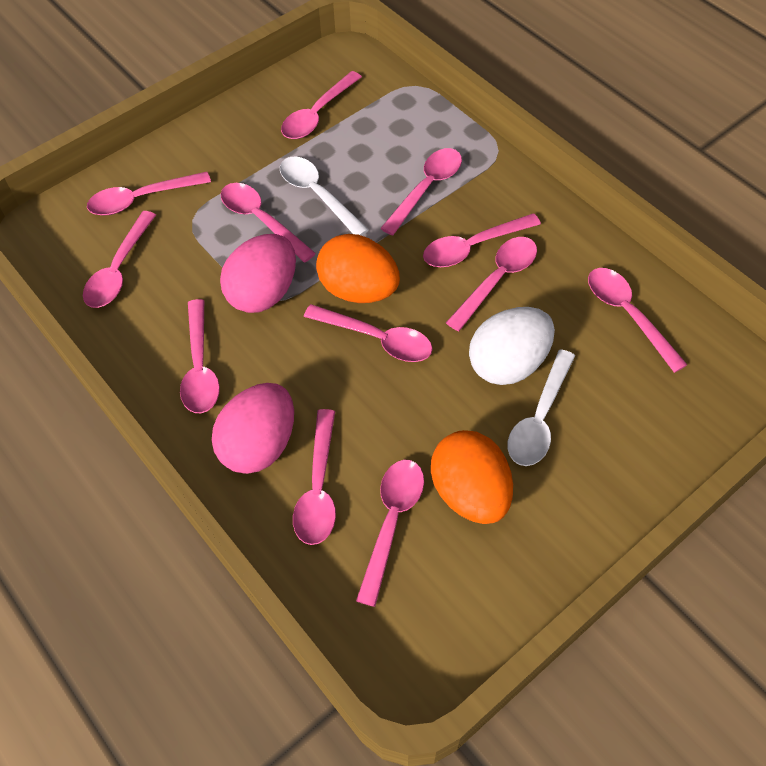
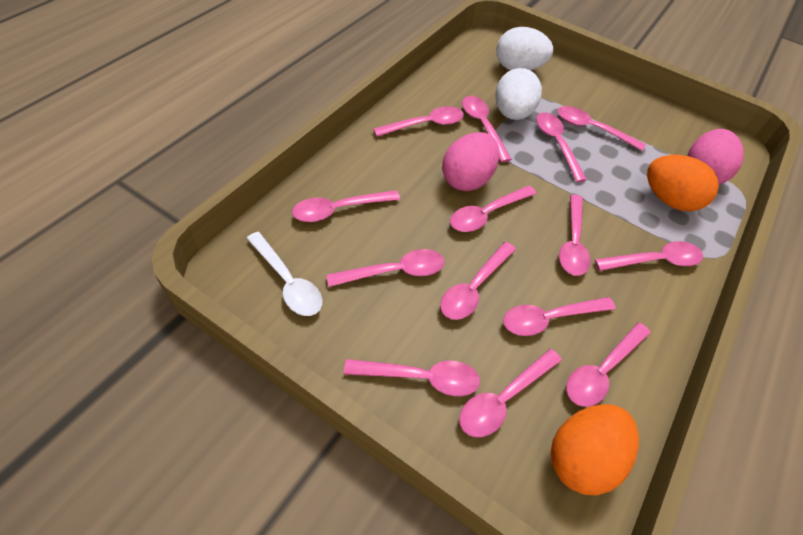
pink spoon: [83,211,156,308] [87,172,211,215] [180,299,220,413] [221,183,316,262] [281,71,362,139] [293,409,336,545] [304,304,432,362] [356,460,424,607] [380,148,462,236] [423,213,541,267] [446,237,537,331] [588,268,688,373] = 12 -> [292,190,400,222] [326,249,444,287] [344,359,480,396] [373,106,464,137] [440,242,516,320] [450,185,537,232] [459,349,562,437] [462,96,512,162] [503,297,616,336] [536,112,587,182] [558,106,646,151] [559,195,591,276] [566,322,651,407] [595,241,703,271] = 14
white egg: [469,307,555,385] = 1 -> [495,68,542,120] [496,27,553,70] = 2
white spoon: [280,156,369,236] [508,349,575,466] = 2 -> [246,232,322,316] = 1

